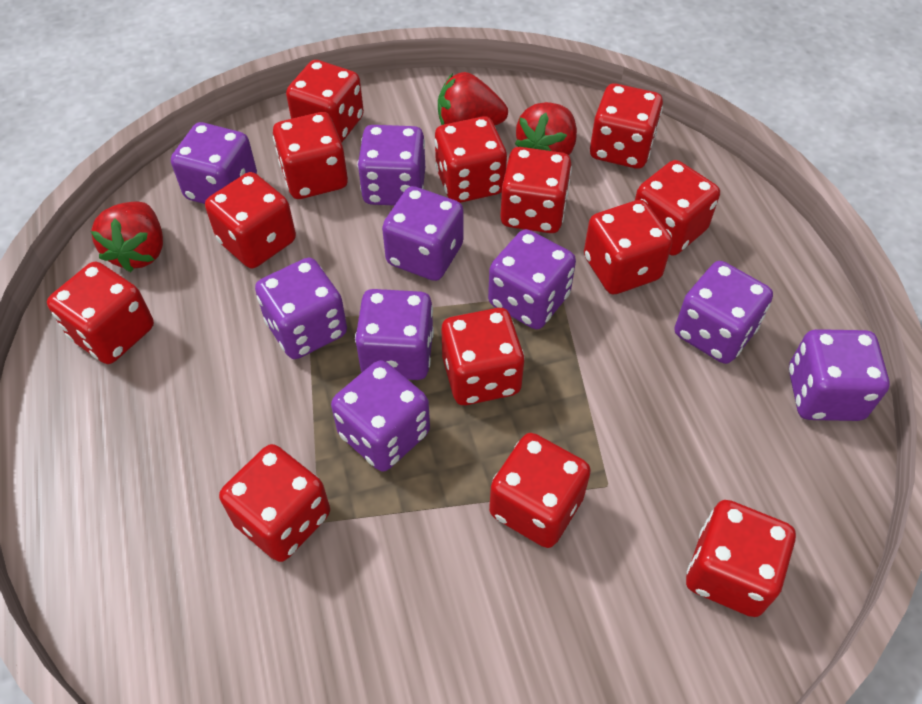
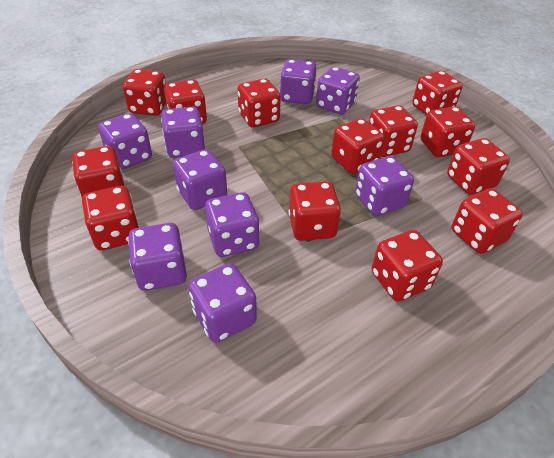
red strawberry: [91,201,163,272] [438,72,508,126] [515,102,577,155] = 3 -> none = 0

